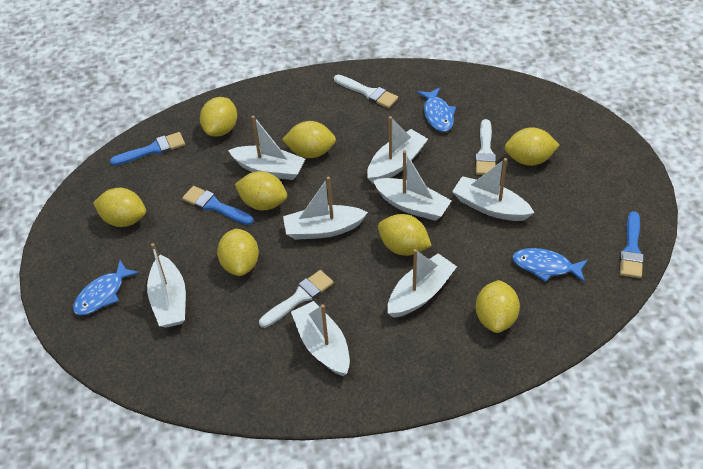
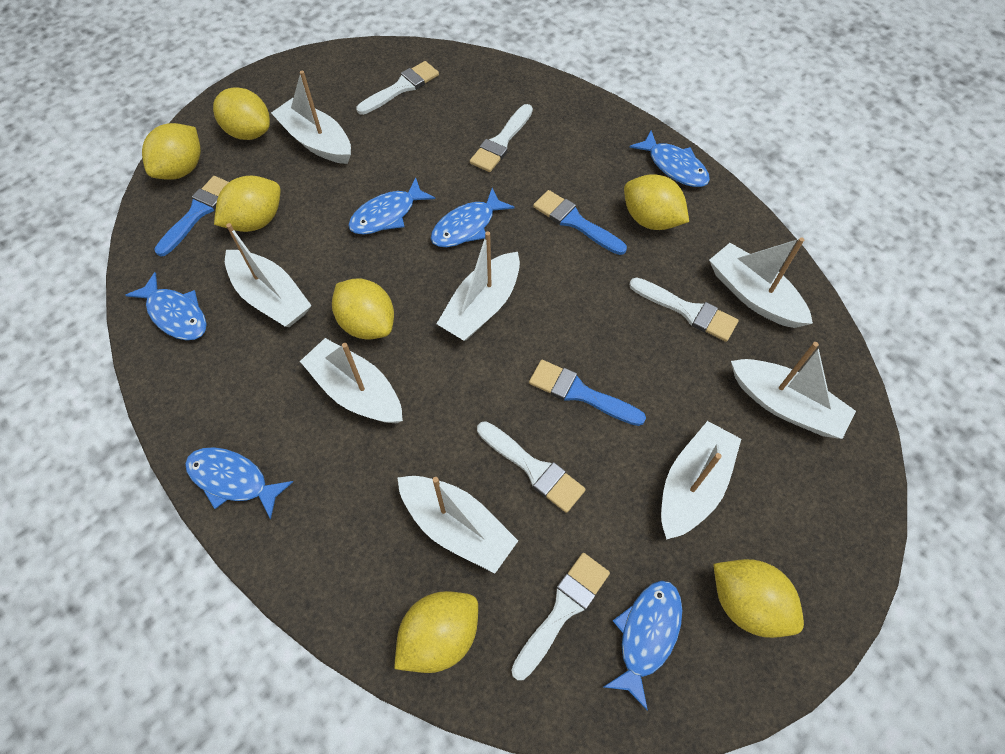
blue fish: [73,260,139,315] [417,87,456,132] [512,248,588,283] = 3 -> [125,272,207,340] [185,447,293,519] [348,178,435,235] [431,188,514,247] [604,580,682,711] [629,130,710,187] = 6
white brush: [259,270,334,328] [334,75,398,108] [475,119,496,175] = 3 -> [356,61,439,115] [470,104,533,172] [477,421,586,513] [511,553,610,680] [629,277,739,342] = 5
yellow lemon: [93,188,146,227] [200,97,237,137] [217,229,259,276] [235,171,287,210] [282,121,336,158] [378,214,432,256] [476,280,520,333] [504,127,560,166] = 8 -> [142,123,201,180] [213,87,270,140] [214,176,280,232] [332,279,394,340] [394,591,478,673] [624,174,689,230] [713,559,804,638] = 7

